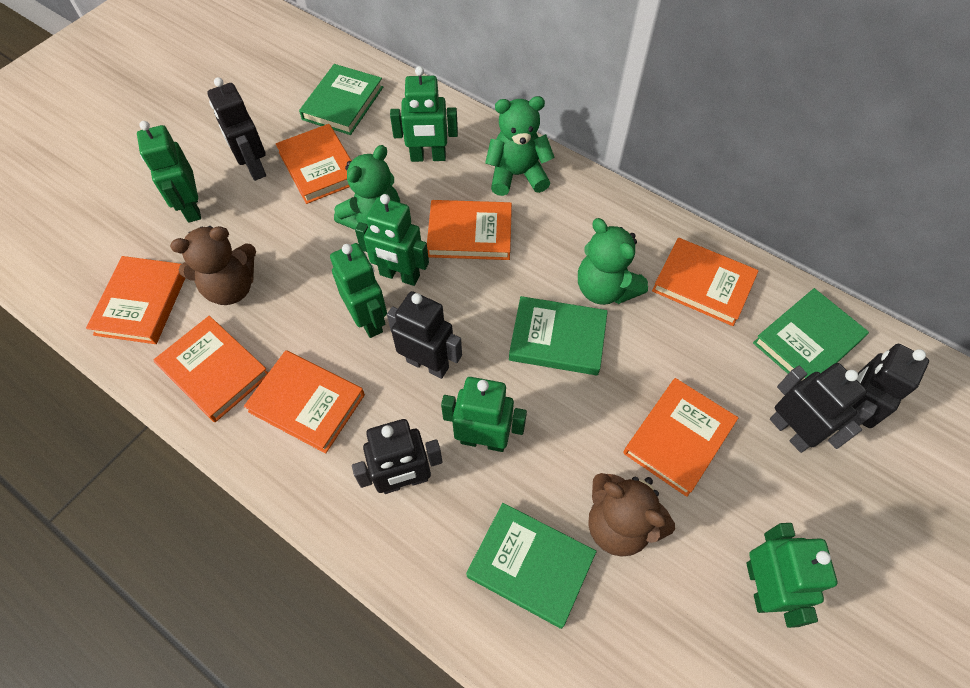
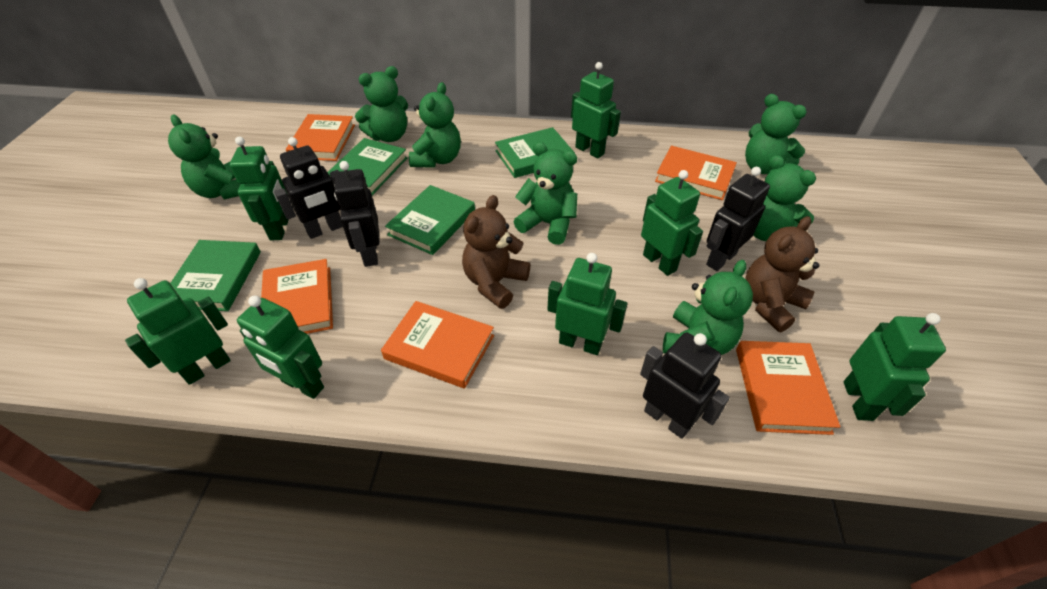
black robot: [207,77,266,181] [352,419,442,494] [387,291,462,379] [770,363,867,453] [838,344,929,430] = 5 -> [275,137,343,239] [334,161,380,267] [640,332,730,439] [706,167,770,271] = 4
green robot: [137,121,201,223] [330,243,387,338] [355,194,429,286] [390,66,458,162] [441,377,527,452] [746,523,837,628] = 6 -> [125,278,231,385] [230,136,289,241] [237,295,324,399] [547,253,627,355] [571,62,621,158] [641,170,703,276] [844,313,946,421] = 7
green teddy bear: [334,145,400,230] [485,96,555,196] [578,218,648,305] = 3 -> [168,114,240,199] [355,66,408,142] [409,82,461,168] [514,142,577,245] [663,260,753,355] [745,94,807,174] [753,155,816,241] = 7
orange book: [86,256,185,344] [154,316,268,422] [244,350,365,453] [276,124,351,204] [427,200,512,260] [623,378,738,497] [652,238,759,326] = 7 -> [261,259,333,334] [286,114,355,161] [381,301,494,388] [655,146,737,200] [736,341,840,435] = 5

